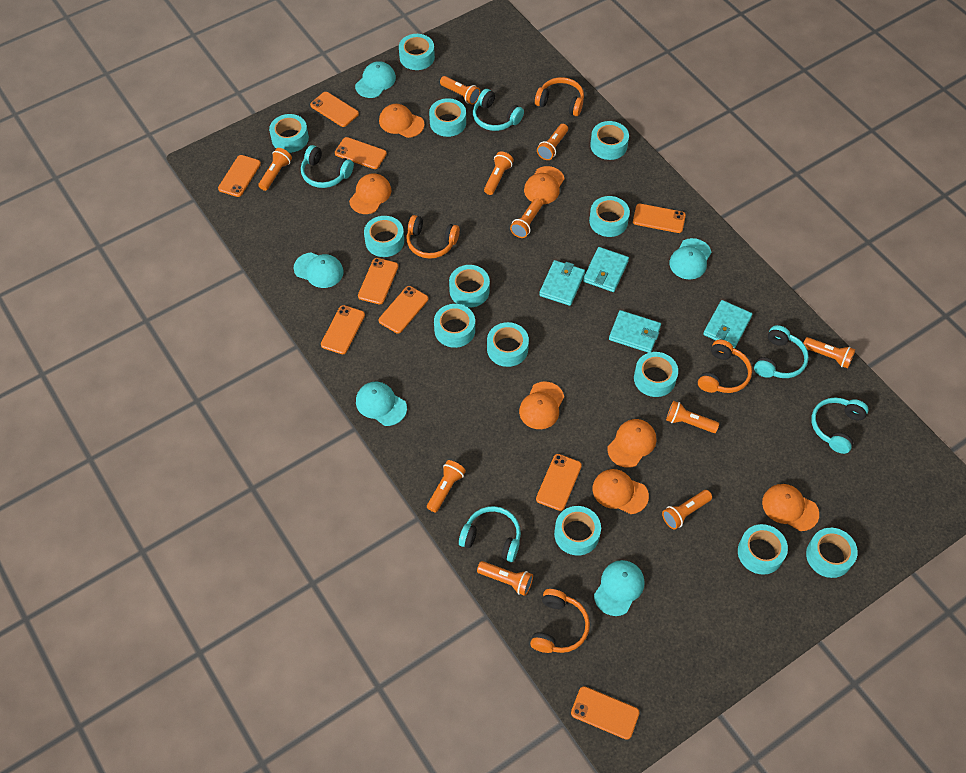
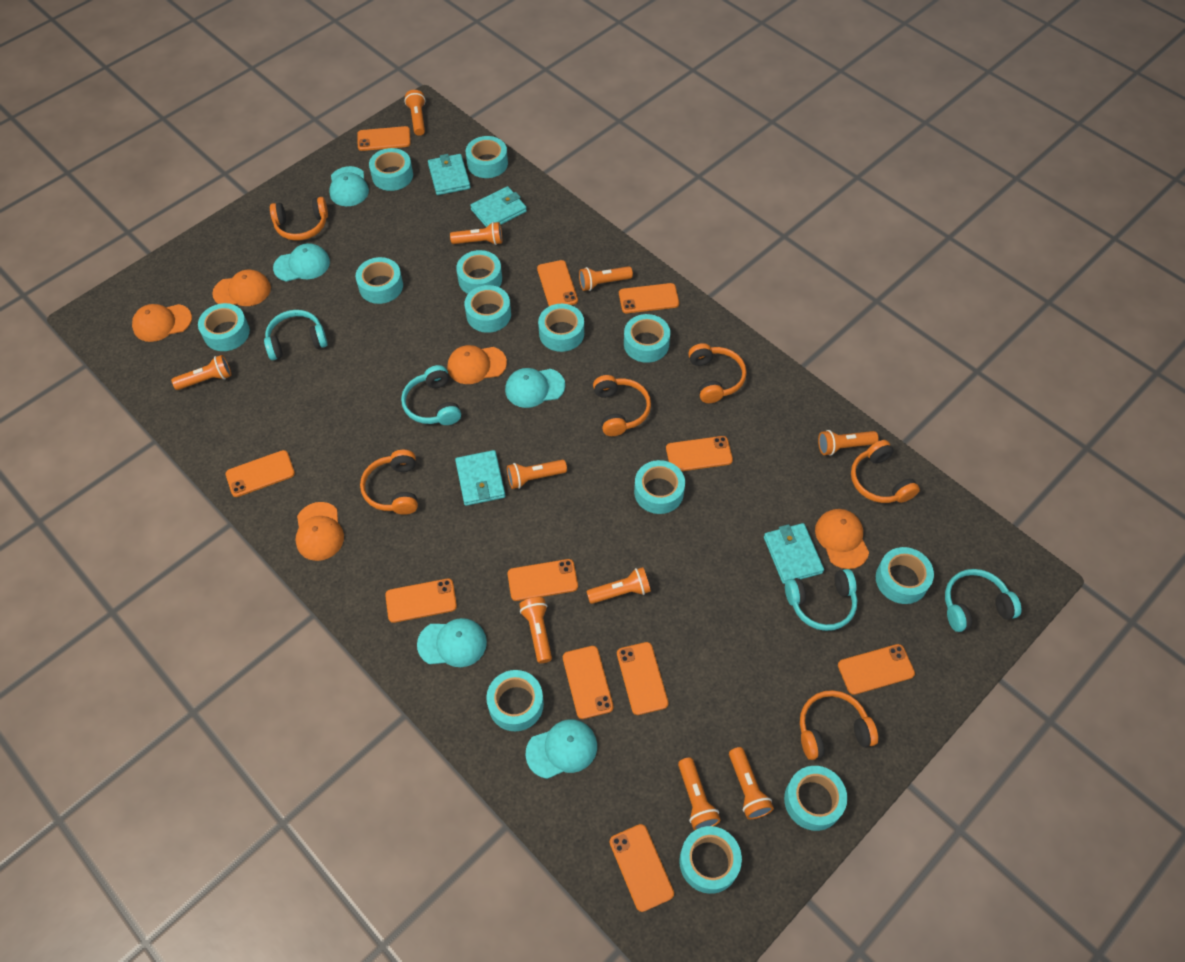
orange cap: [349,173,391,214] [379,104,424,138] [519,382,564,429] [524,166,565,204] [593,469,649,514] [608,419,656,468] [762,484,819,531] = 7 -> [132,304,192,342] [212,270,271,306] [295,502,344,561] [448,345,507,384] [815,509,869,569] = 5
orange headphones: [406,215,460,259] [530,589,590,653] [535,77,584,116] [698,339,752,393] = 4 -> [270,197,328,241] [360,450,418,515] [593,375,651,436] [688,343,747,403] [800,690,878,760] [851,440,920,503] = 6
orange phone: [218,155,261,197] [310,92,359,127] [321,305,365,354] [335,137,387,169] [358,258,398,304] [379,286,428,334] [536,454,582,511] [571,686,640,740] [633,204,686,233] = 9 -> [226,450,295,497] [357,126,411,151] [385,579,457,623] [507,559,578,601] [537,260,578,306] [563,646,613,719] [610,824,674,912] [617,642,669,715] [619,283,679,313] [666,436,733,471] [838,644,915,695] = 11
turquoise headphones: [301,145,354,188] [459,506,521,562] [473,89,524,131] [754,325,809,378] [811,398,869,454] = 5 -> [264,310,328,360] [401,365,461,425] [785,569,857,631] [945,569,1021,632] = 4

